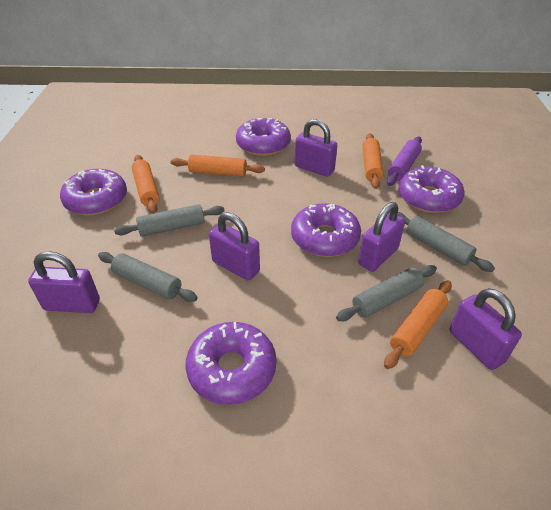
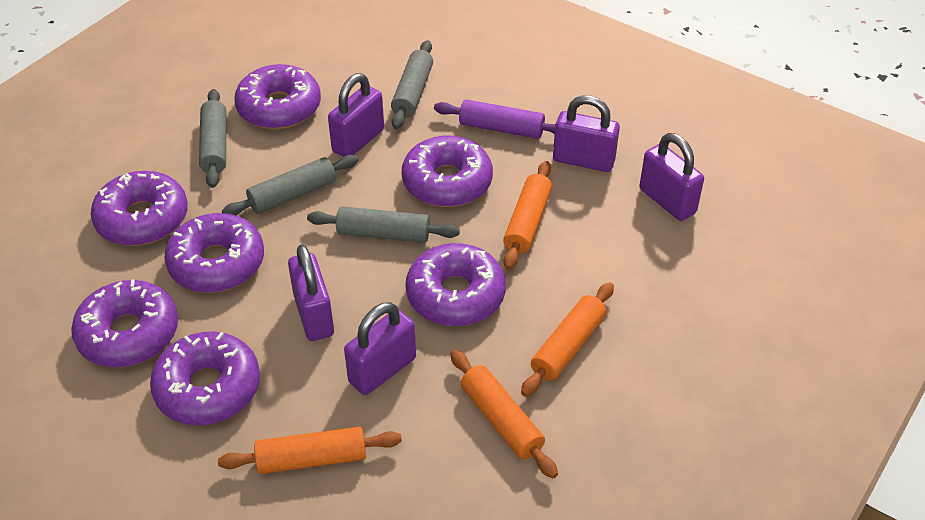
purple donut: [60,169,127,215] [185,322,276,405] [236,118,291,156] [291,203,361,257] [398,165,464,213] = 5 -> [71,279,178,367] [91,171,188,246] [150,331,260,425] [164,213,264,293] [234,64,321,129] [402,136,493,207] [405,243,506,326] = 7

